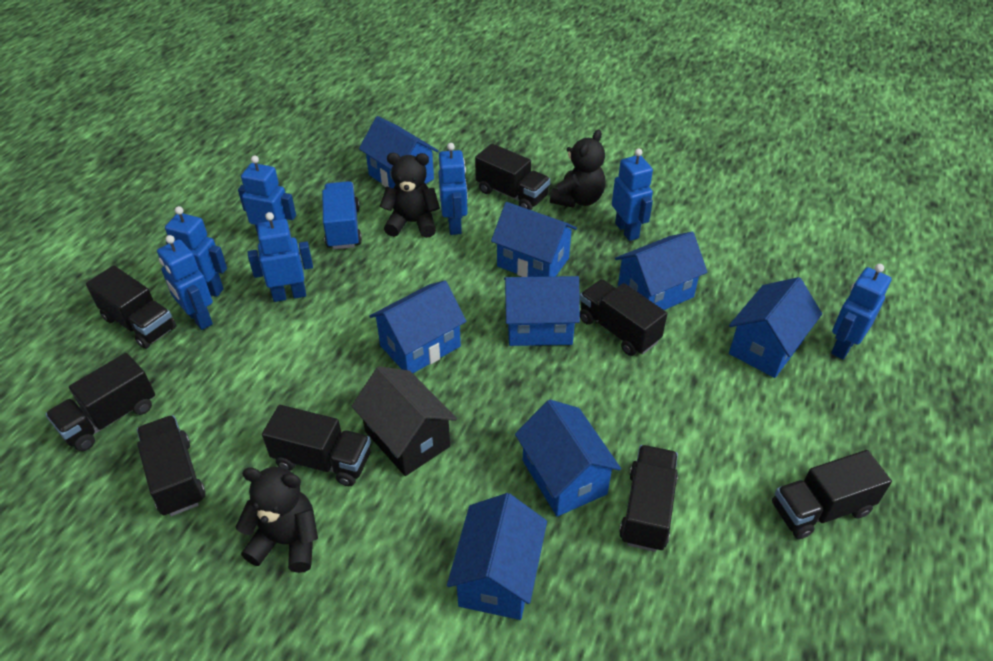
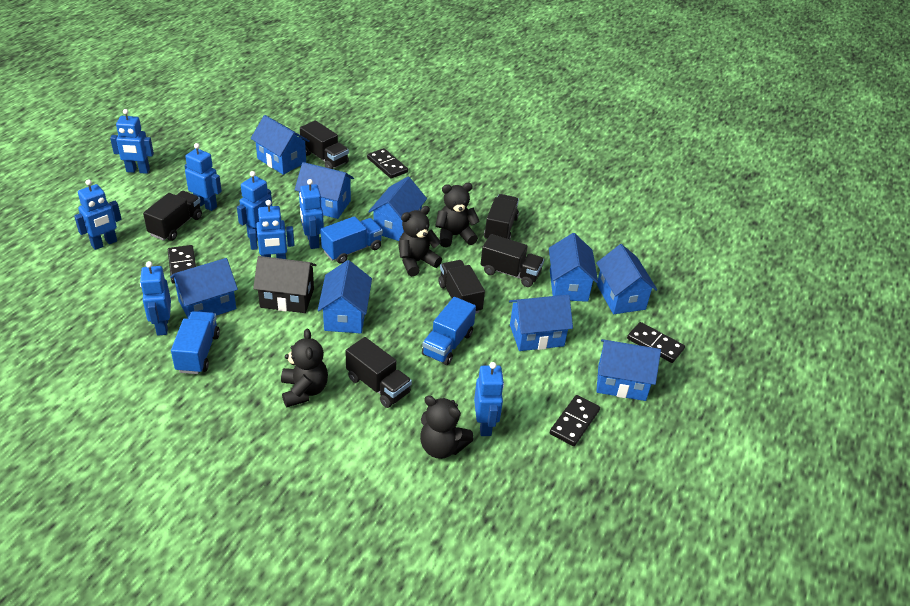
black domino: none = 0 -> [168,245,196,284] [367,148,408,179] [550,395,600,446] [627,322,685,363] = 4
black teddy bear: [236,467,318,573] [380,153,440,238] [550,129,605,208] = 3 -> [281,328,328,407] [399,206,442,277] [420,395,473,459] [435,183,480,247] = 4
black truck: [45,353,155,451] [86,265,176,349] [137,415,206,516] [262,405,371,486] [475,143,550,210] [580,279,667,356] [619,445,678,552] [772,450,892,539] = 8 -> [143,191,202,241] [300,120,349,169] [345,337,412,408] [439,260,485,314] [481,234,544,287] [484,194,519,239] = 6
blue house: [359,116,438,189] [369,280,467,373] [447,493,547,620] [491,202,577,277] [504,276,580,346] [515,399,621,517] [615,232,708,310] [729,277,822,378] = 8 -> [170,258,238,318] [251,115,310,175] [295,162,354,219] [318,260,372,333] [368,177,427,241] [509,295,573,351] [549,233,598,302] [596,244,657,314] [596,339,661,401] = 9
blue robot: [157,235,213,330] [165,206,227,297] [238,155,296,235] [248,212,313,302] [438,143,468,235] [612,148,653,241] [831,264,892,359] = 7 -> [74,179,122,250] [110,109,154,174] [140,261,171,336] [185,143,222,211] [237,171,272,239] [249,200,294,259] [300,179,324,249] [474,362,504,436] = 8
blue truck: [322,181,362,249] = 1 -> [171,311,220,374] [321,216,383,264] [422,297,476,365] = 3

